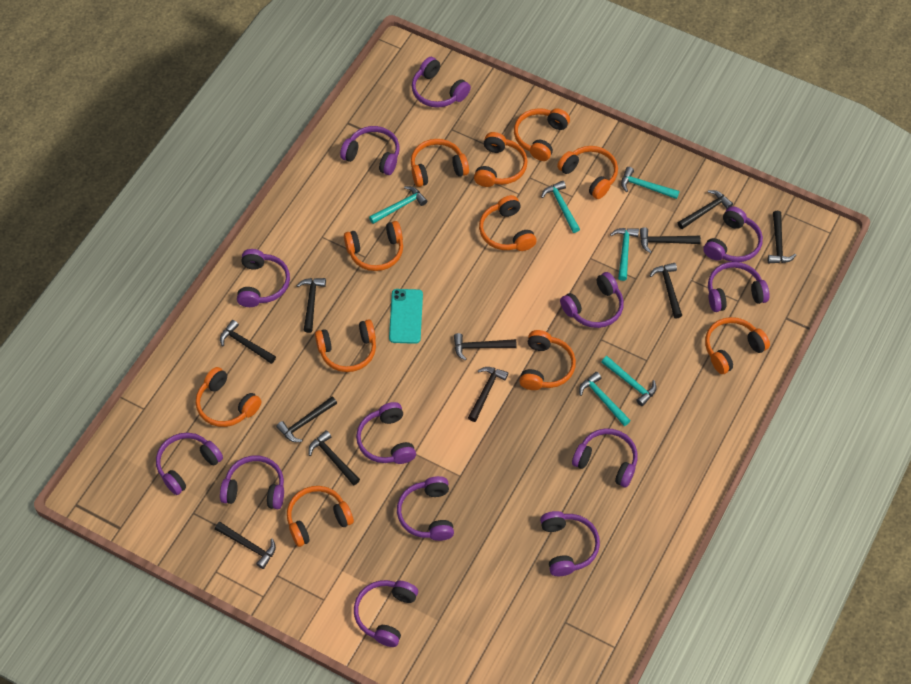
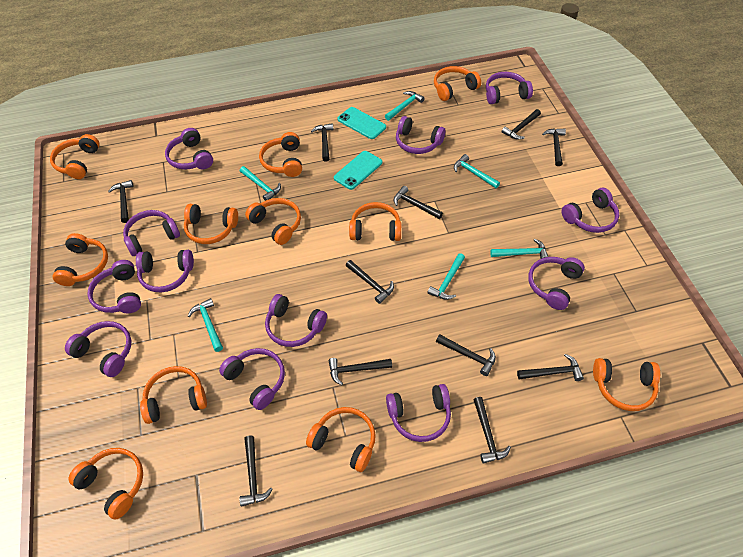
purple headphones: [156,433,223,495] [220,456,284,509] [237,249,290,307] [340,126,399,175] [354,580,418,647] [356,402,416,464] [397,476,454,541] [412,57,471,108] [540,511,600,576] [560,272,624,328] [572,428,637,488] [703,206,763,262] [708,262,770,312] = 13 -> [65,321,131,377] [88,260,141,313] [123,210,180,256] [136,250,194,292] [165,128,213,170] [219,348,285,410] [265,294,327,347] [386,384,451,442] [396,116,445,154] [486,72,533,104] [528,257,585,310] [562,188,619,233] = 12
turquoise phone: [389,289,423,344] = 1 -> [334,151,382,190] [337,107,386,139] = 2

